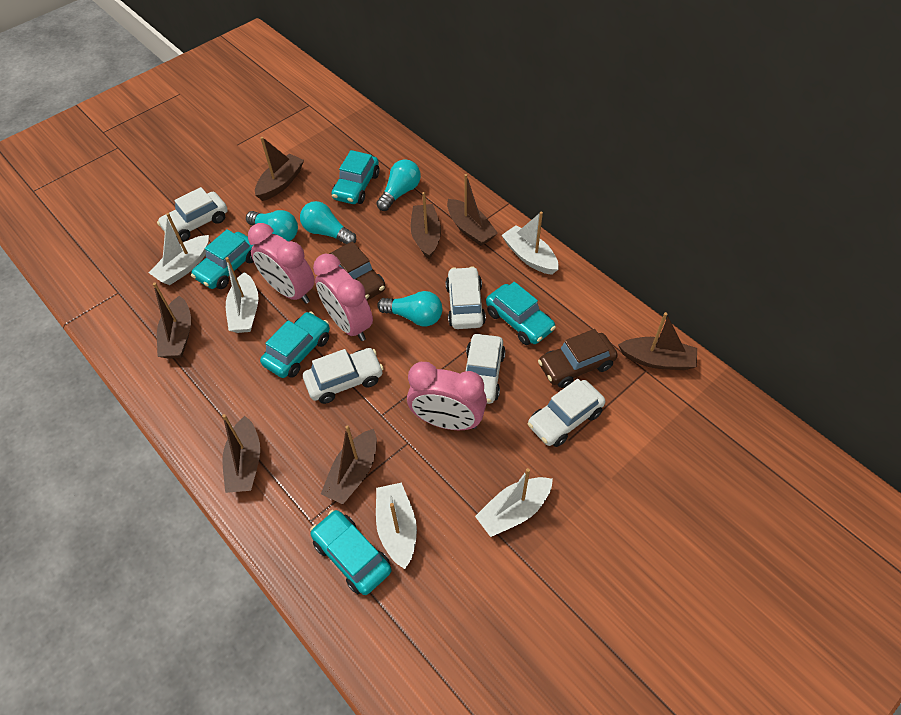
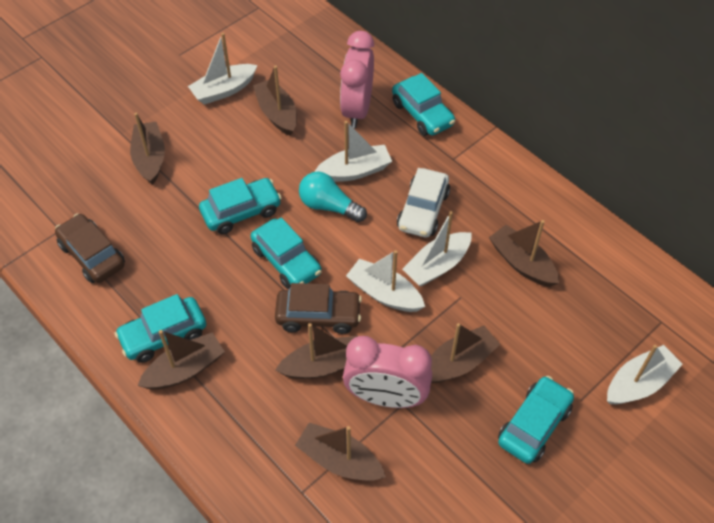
pink clock: [248,223,315,304] [313,254,373,341] [407,362,487,430] = 3 -> [340,31,374,128] [343,336,432,408] = 2
turquoise light bulb: [246,210,298,242] [300,201,356,244] [376,159,421,211] [377,291,442,327] = 4 -> [299,171,367,222] = 1
white car: [157,187,228,242] [303,348,384,404] [446,266,486,329] [466,334,506,404] [528,379,605,447] = 5 -> [397,168,450,237] = 1

